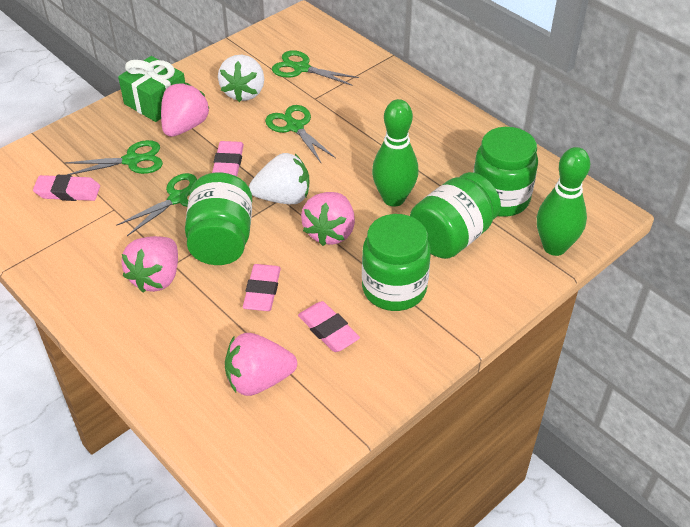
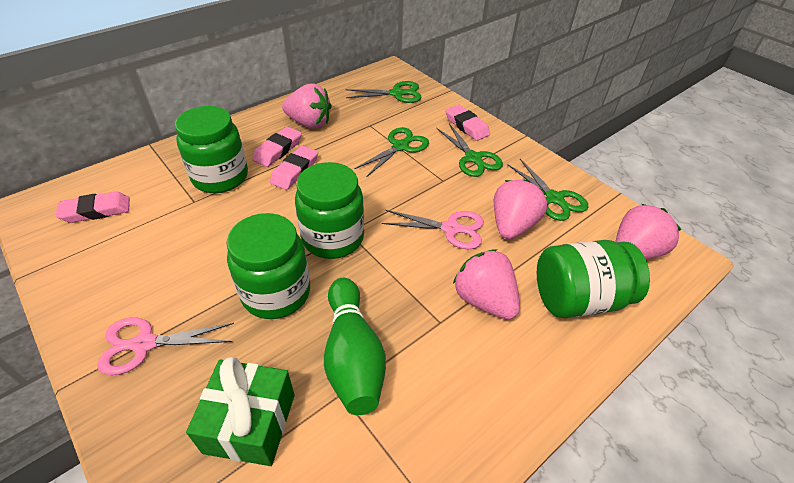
green bowling pin: [372,99,419,207] [537,147,590,256] = 2 -> [324,278,386,415] = 1
pink scissors: none = 0 -> [97,317,234,375] [382,210,484,249] = 2
white strawberry: [218,55,264,102] [249,153,309,204] = 2 -> none = 0

